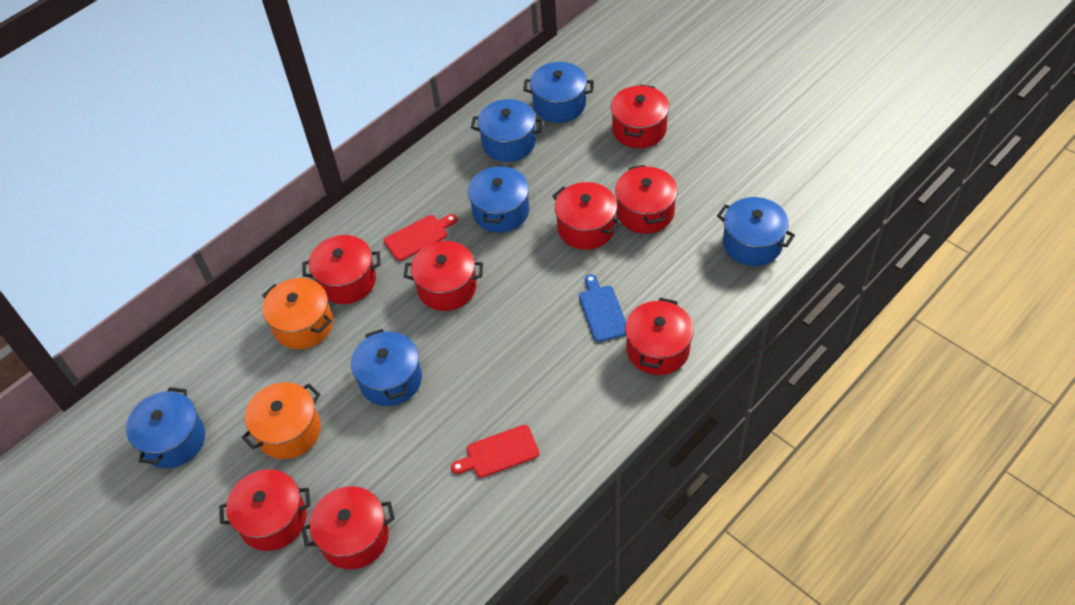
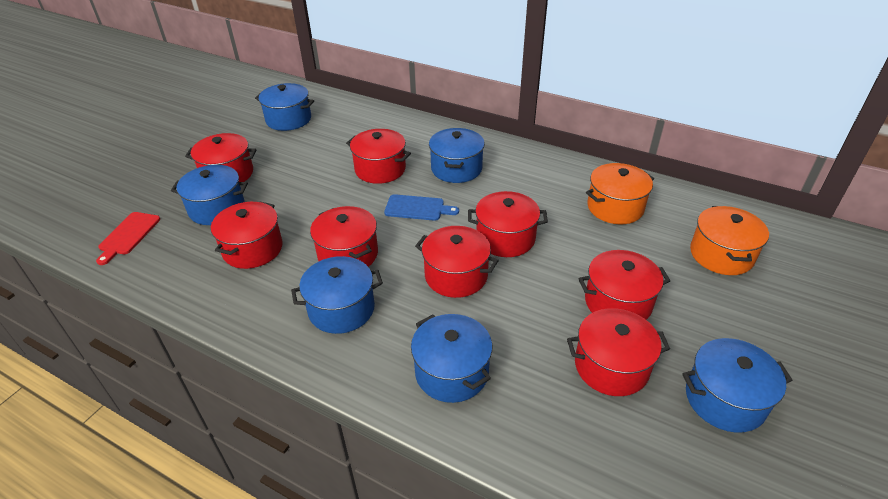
red cutting board: [384,214,457,261] [451,425,540,478] = 2 -> [96,212,160,265] = 1

